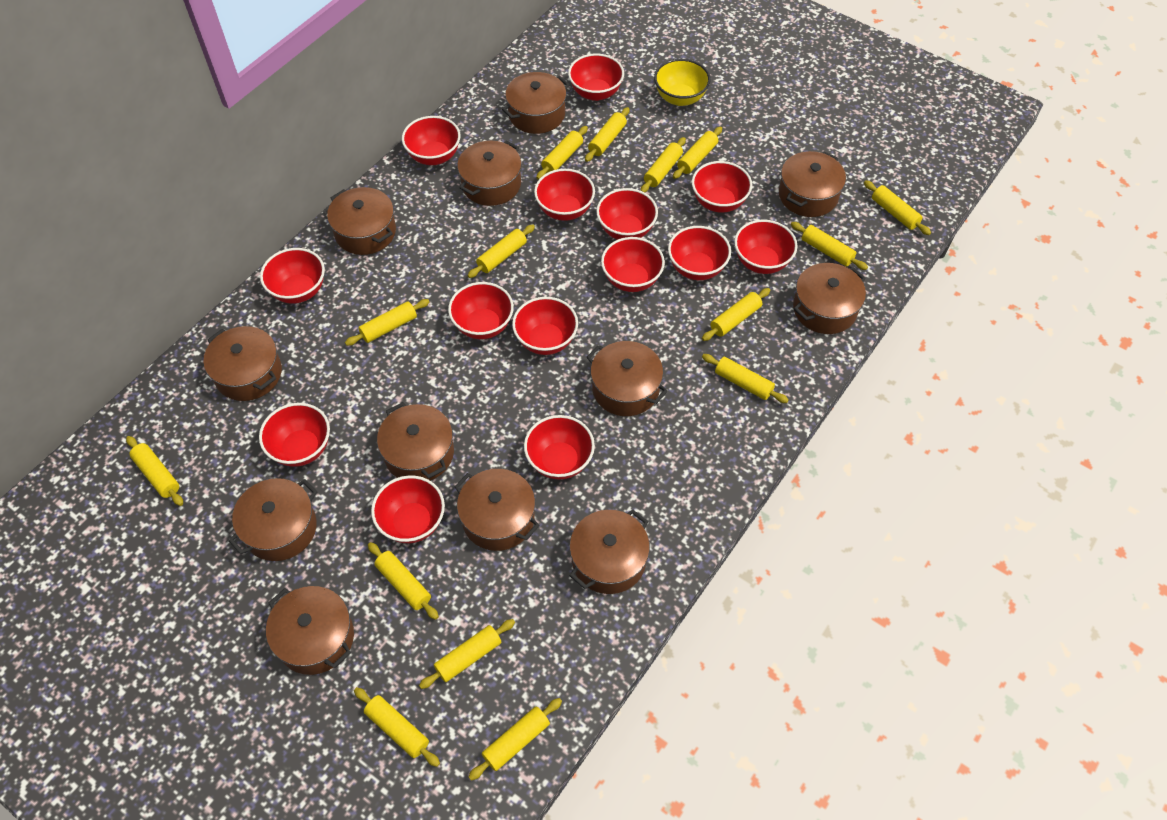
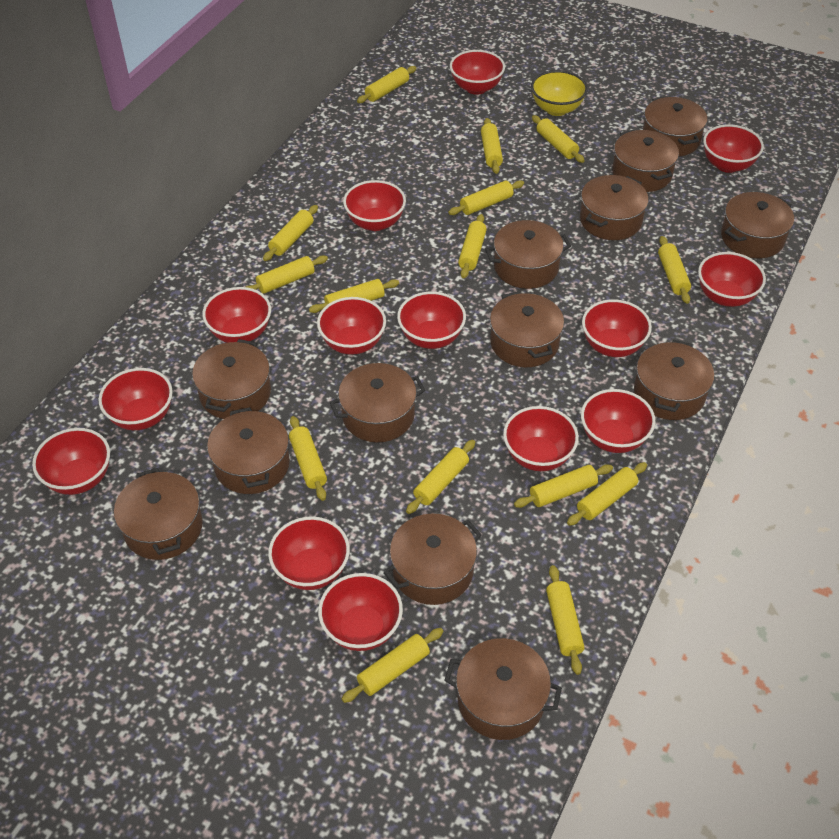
brown pot: [203,326,282,401] [228,478,317,561] [266,586,354,675] [327,187,396,255] [377,402,454,481] [454,469,540,551] [457,141,522,206] [502,72,570,134] [569,510,650,594] [587,341,668,416] [779,151,846,217] [793,263,866,334] = 12 -> [114,468,203,560] [192,339,271,419] [207,407,290,494] [329,363,425,442] [384,514,482,605] [444,638,562,740] [485,220,571,289] [490,291,564,367] [580,175,649,240] [612,129,679,192] [634,340,714,420] [643,96,707,156] [721,192,794,258] = 13

